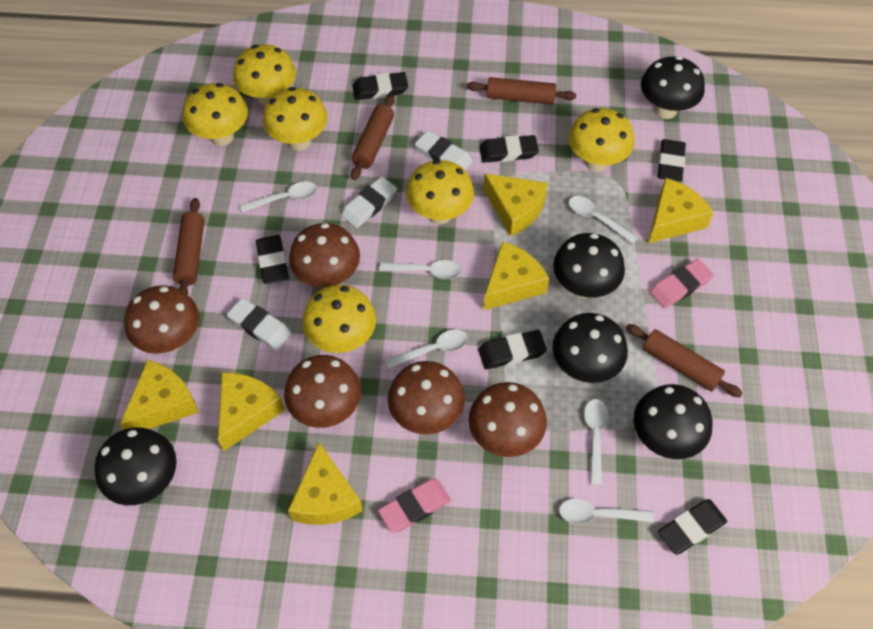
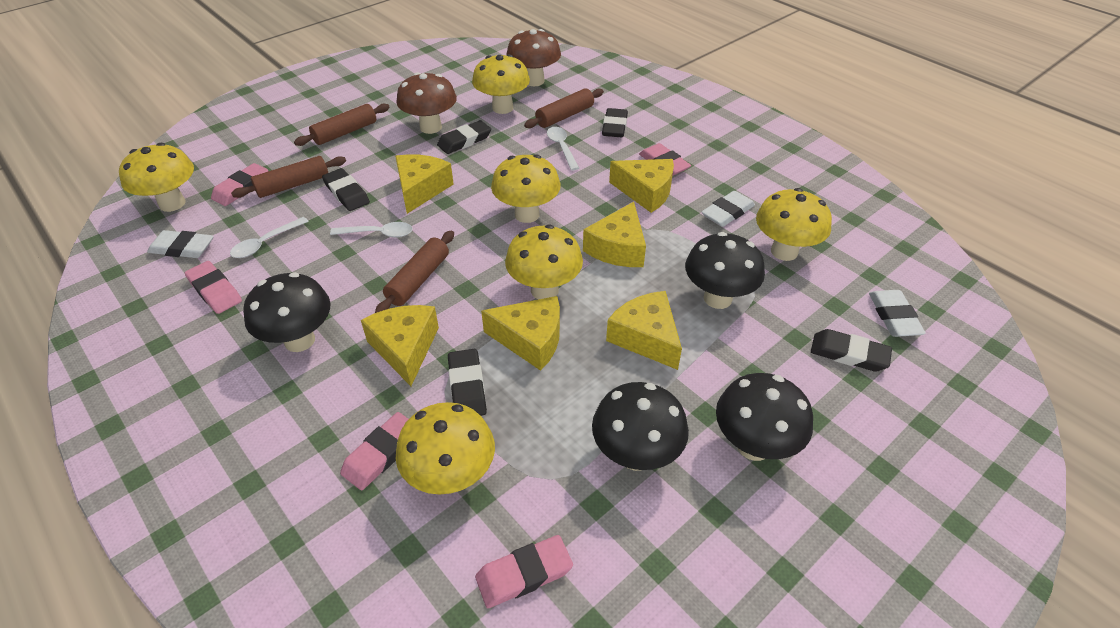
black eraser: [256,235,289,284] [352,72,408,100] [478,330,547,370] [479,135,539,163] [658,139,686,182] [658,499,727,555] = 6 -> [322,168,370,211] [437,120,491,154] [448,349,487,416] [602,108,628,137] [811,329,892,372] = 5
black mushroom: [94,427,177,505] [552,313,628,383] [553,233,625,298] [634,384,713,459] [641,56,705,119] = 5 -> [243,272,331,352] [592,382,689,471] [685,232,765,309] [716,373,813,461] = 4
brown mushroom: [124,285,199,354] [284,355,361,428] [289,223,360,288] [388,361,465,434] [468,382,547,457] = 5 -> [396,72,457,134] [506,29,561,86] = 2
pink eraser: [378,479,451,533] [650,259,713,308] = 2 -> [185,261,242,314] [211,163,268,206] [340,412,409,490] [475,535,573,608] [639,143,691,176] = 5
white spoon: [240,181,317,212] [379,260,461,279] [385,330,468,369] [559,499,654,524] [569,196,638,244] [584,399,609,485] = 6 -> [230,217,309,258] [330,222,413,238] [547,127,579,170] = 3

